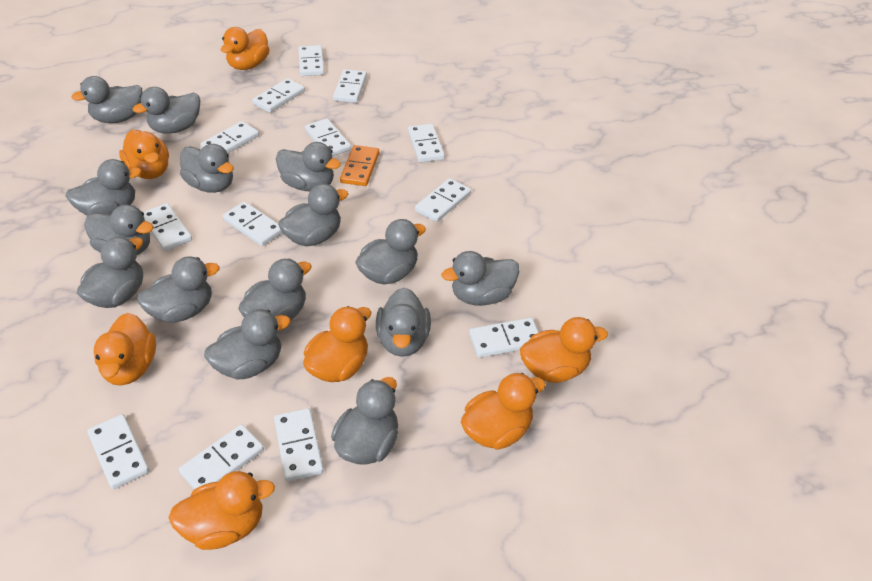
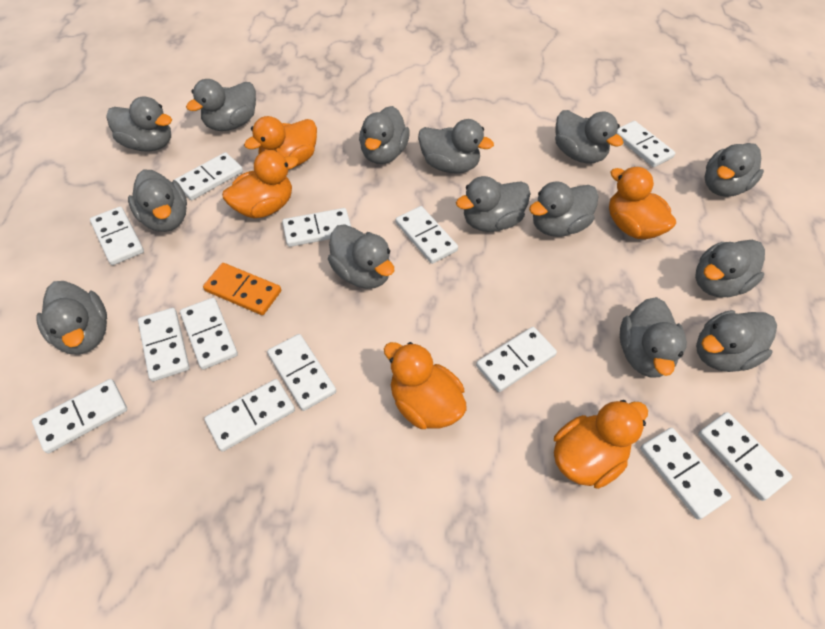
grey duck: [65,159,142,215] [71,76,142,123] [77,237,143,308] [84,204,153,255] [133,87,200,134] [137,257,220,323] [180,144,234,193] [204,309,290,379] [238,259,312,321] [276,142,341,191] [278,184,348,246] [331,377,398,465] [355,219,426,285] [376,288,431,357] [442,251,520,306] = 15 -> [36,281,107,355] [106,96,172,151] [128,170,187,232] [186,79,256,131] [328,224,394,289] [359,106,410,164] [418,119,494,174] [456,176,531,232] [529,182,599,237] [555,110,624,164] [620,297,687,378] [695,240,765,297] [696,310,777,372] [705,143,764,197] = 14
orange duck: [94,313,156,386] [119,130,169,179] [168,471,275,550] [221,27,270,70] [303,306,371,382] [461,373,546,450] [520,317,608,383] = 7 -> [222,150,299,218] [244,116,317,167] [384,342,467,429] [554,400,648,489] [609,167,676,239] = 5

